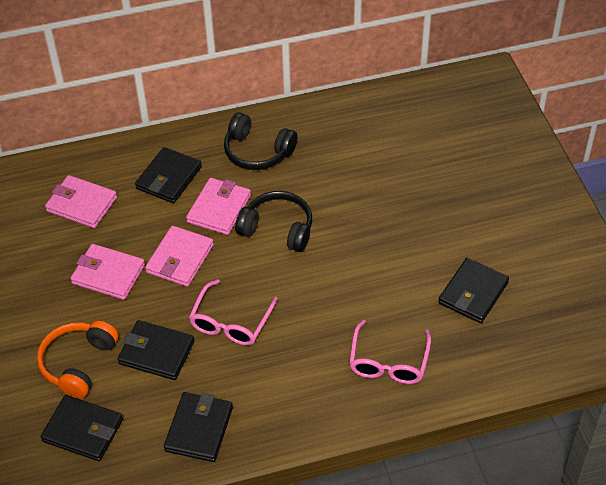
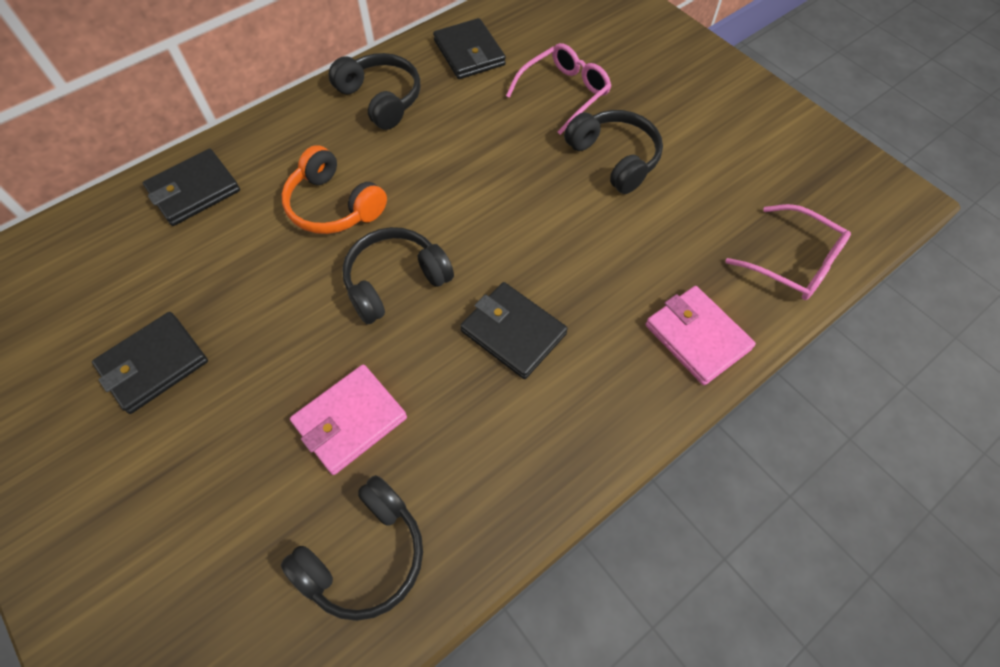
black headphones: [224,112,298,170] [235,191,312,252] = 2 -> [281,475,423,621] [328,53,420,130] [342,227,454,324] [564,110,663,194] = 4
black wallet: [41,395,123,461] [118,320,195,380] [135,147,202,203] [164,392,233,462] [438,258,509,323] = 5 -> [92,312,208,414] [143,149,240,226] [433,18,506,79] [460,282,568,379] = 4
pink wallet: [45,175,117,228] [71,244,145,300] [145,226,214,287] [186,178,251,235] = 4 -> [290,364,407,475] [645,286,756,385] = 2

